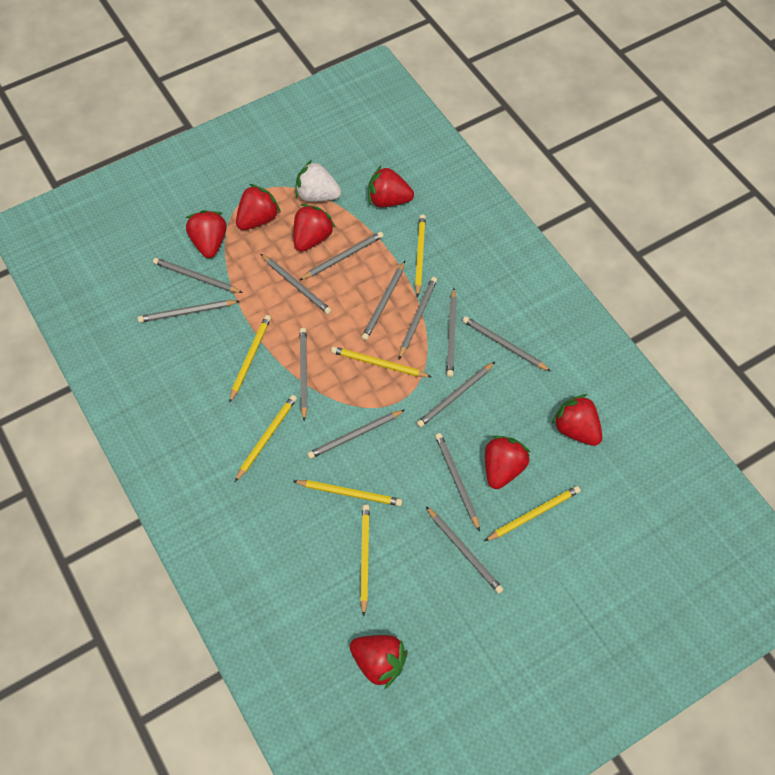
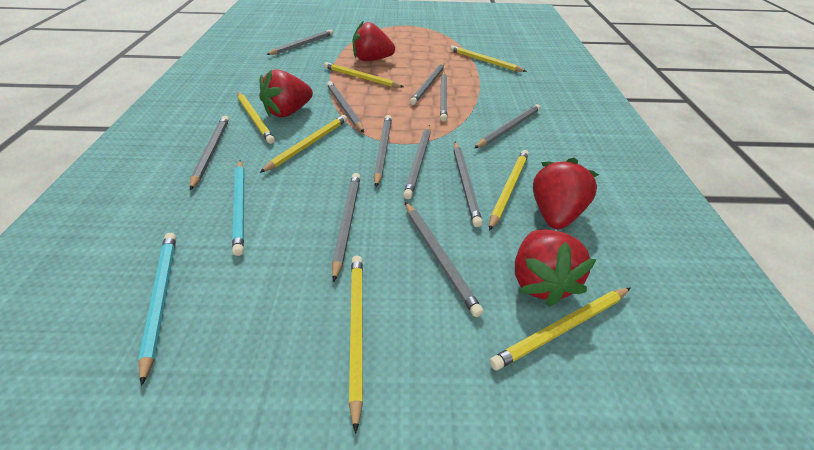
grey pencil: [138,300,240,323] [153,258,243,293] [261,254,332,314] [300,232,383,280] [300,328,308,421] [307,410,405,459] [361,261,405,340] [399,277,437,359] [417,362,495,427] [426,506,504,594] [435,433,480,531] [447,288,457,377] [462,316,551,371] = 13 -> [190,116,229,190] [266,29,333,55] [327,81,364,132] [332,173,360,282] [374,115,392,187] [403,125,431,199] [405,202,483,317] [410,63,445,105] [440,72,447,122] [453,142,482,227] [474,104,540,148] = 11
red strawberry: [186,210,227,258] [236,184,281,230] [293,204,335,252] [350,635,408,689] [368,166,414,207] [485,435,530,489] [552,394,602,446] = 7 -> [259,69,313,117] [353,20,395,62] [515,229,596,307] [533,158,599,229] = 4
turquoise pencil: none = 0 -> [138,233,176,386] [232,160,244,256] = 2
white strawberry: [295,160,341,202] = 1 -> none = 0

